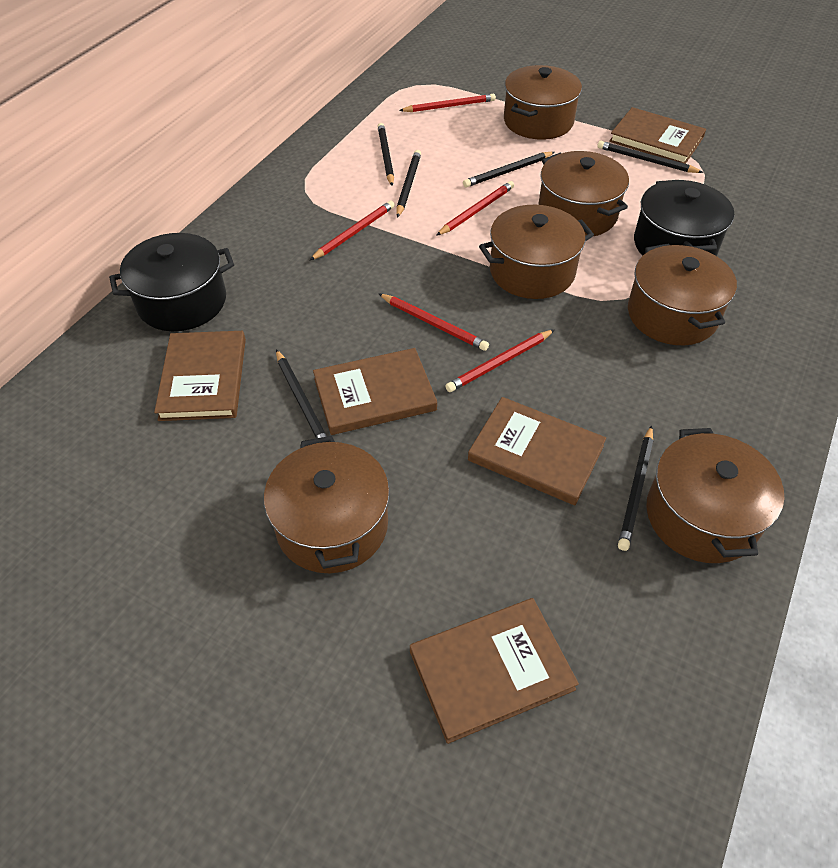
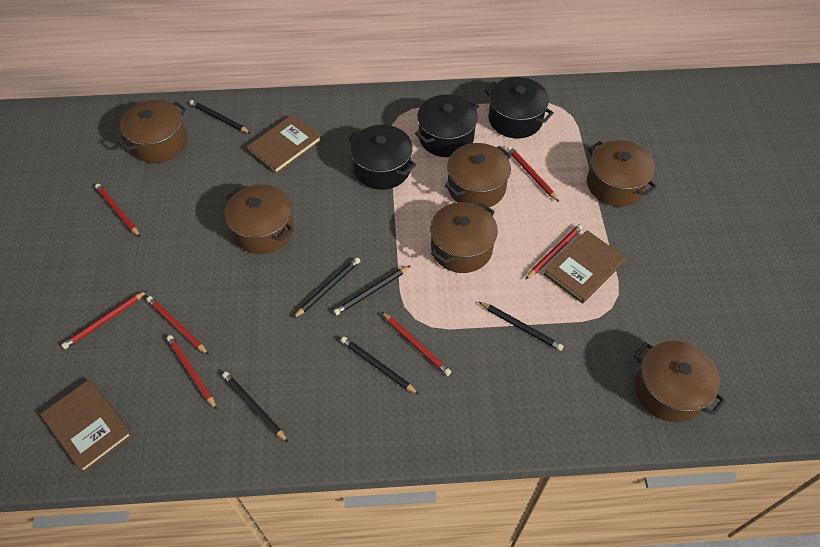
black pot: [109,233,234,331] [634,180,734,256] = 2 -> [348,125,416,190] [415,94,479,157] [484,77,554,138] = 3
brown book: [154,331,246,421] [313,348,437,435] [410,598,579,744] [468,397,606,505] [609,107,706,164] = 5 -> [40,380,133,473] [247,114,322,174] [544,230,626,304] = 3
red pencil: [310,201,395,260] [378,293,489,351] [399,94,496,112] [436,181,514,236] [445,329,555,392] = 5 -> [61,290,148,349] [95,184,140,237] [147,296,209,355] [167,335,217,410] [381,312,451,376] [507,146,559,202] [525,224,583,280] = 7

